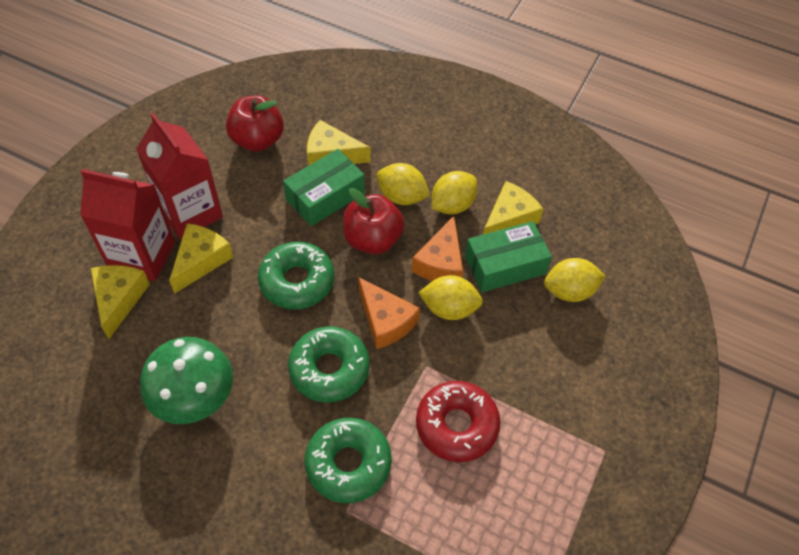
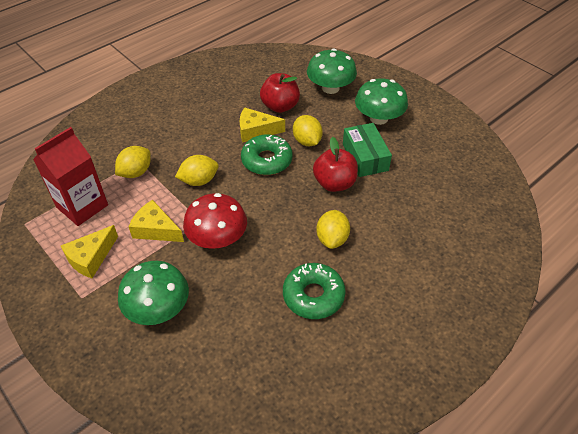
green box: [283,149,365,226] [465,221,552,292] = 2 -> [343,123,392,177] = 1
green donut: [258,242,334,309] [288,326,369,402] [305,418,392,503] = 3 -> [241,134,293,175] [283,263,346,319] = 2
green mushroom: [140,337,233,424] = 1 -> [118,261,189,325] [307,49,357,94] [355,78,408,125] = 3
orange cheese: [358,277,420,349] [412,216,463,281] = 2 -> none = 0
red carton: [80,169,175,281] [136,112,223,239] = 2 -> [33,127,108,226] = 1
red donut: [416,381,501,462] = 1 -> none = 0
red mushroom: none = 0 -> [183,193,247,249] = 1
yellow cheese: [90,265,150,339] [169,223,233,293] [307,120,370,166] [483,181,543,234] = 4 -> [61,225,118,278] [128,200,184,242] [240,107,285,142] = 3

